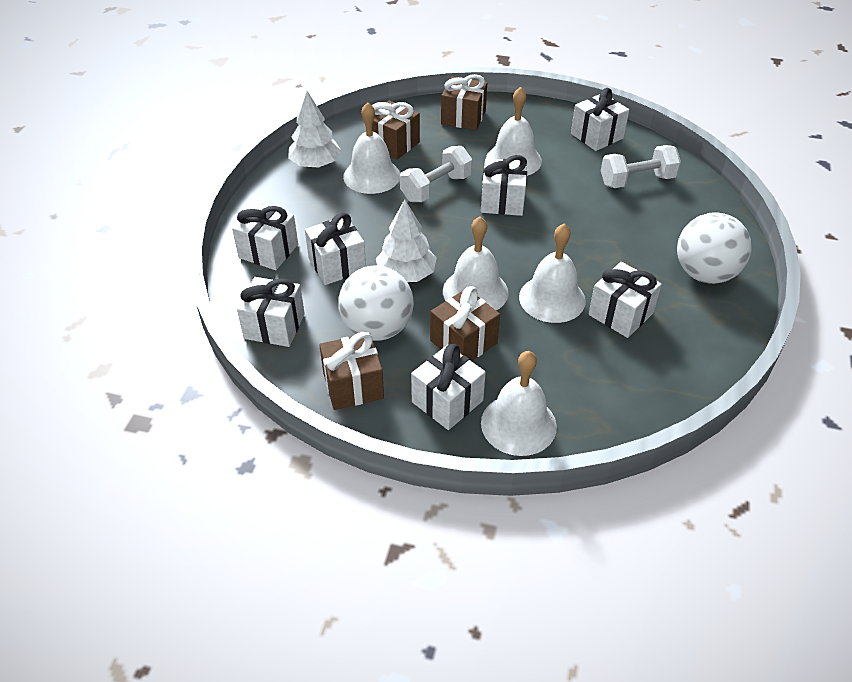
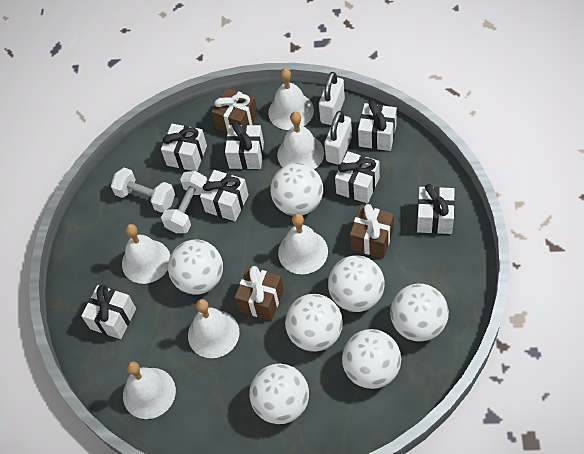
brown gift: [319,332,384,410] [372,100,420,160] [430,286,500,361] [441,74,487,130] = 4 -> [211,88,258,132] [234,266,284,321] [350,204,394,258] = 3
white ball: [338,265,414,341] [677,212,752,284] = 2 -> [168,239,223,295] [249,364,309,424] [270,163,323,216] [285,294,343,352] [328,255,385,312] [342,329,401,389] [390,284,449,342] = 7
white bell: [343,102,400,194] [443,217,508,311] [481,351,557,456] [486,87,542,176] [519,224,586,323] = 5 -> [122,224,170,284] [123,361,176,419] [188,299,239,358] [268,68,314,130] [277,112,324,169] [278,213,328,274] = 6
white padlock: none = 0 -> [319,72,345,125] [324,111,352,165] = 2
white tree: [288,91,341,168] [376,199,437,282] = 2 -> none = 0

